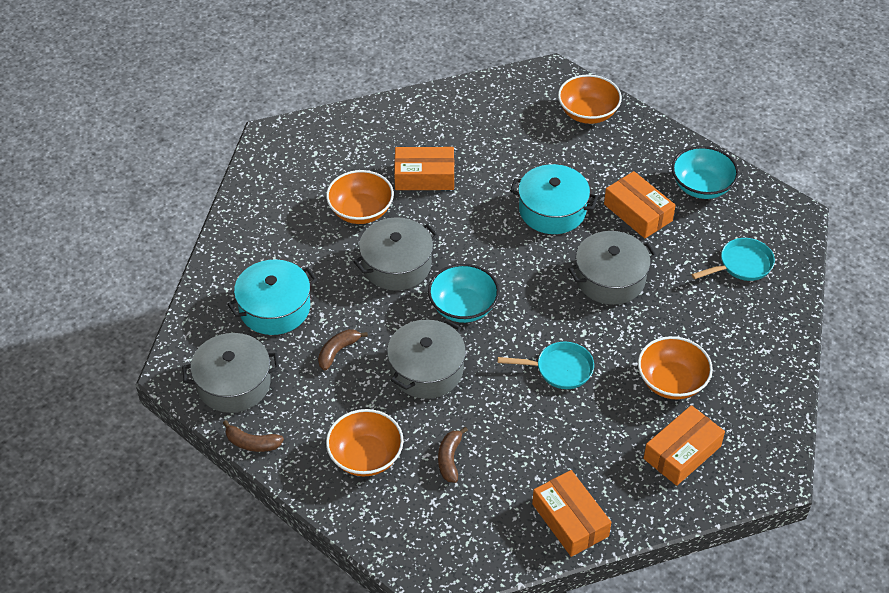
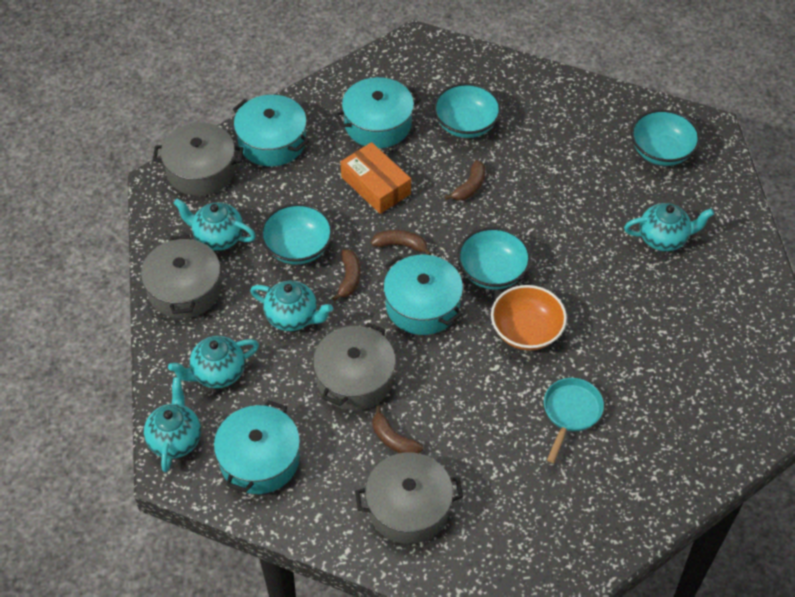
brown banana: [223,420,284,452] [318,329,368,370] [438,427,468,483] = 3 -> [332,250,360,301] [371,230,432,255] [373,406,423,453] [444,160,485,201] = 4
orange bowl: [326,170,394,224] [326,409,404,476] [558,74,622,124] [638,336,713,399] = 4 -> [491,285,567,350] = 1
orange box: [394,147,454,190] [532,470,611,557] [604,171,676,238] [644,405,725,486] = 4 -> [341,142,411,214] = 1
turquoise bowl: [428,264,499,323] [672,146,739,199] = 2 -> [260,203,333,265] [433,83,501,138] [457,227,531,290] [631,110,700,166] = 4
turquoise pan: [498,342,594,389] [691,238,775,281] = 2 -> [544,378,604,463] = 1
turquoise pot: [227,259,317,335] [510,164,598,234] = 2 -> [214,400,300,494] [233,95,309,166] [334,77,421,148] [383,255,463,335] = 4
turquoise teapot: none = 0 -> [144,377,201,472] [168,336,259,388] [173,198,256,251] [250,281,333,331] [624,203,714,251] = 5

